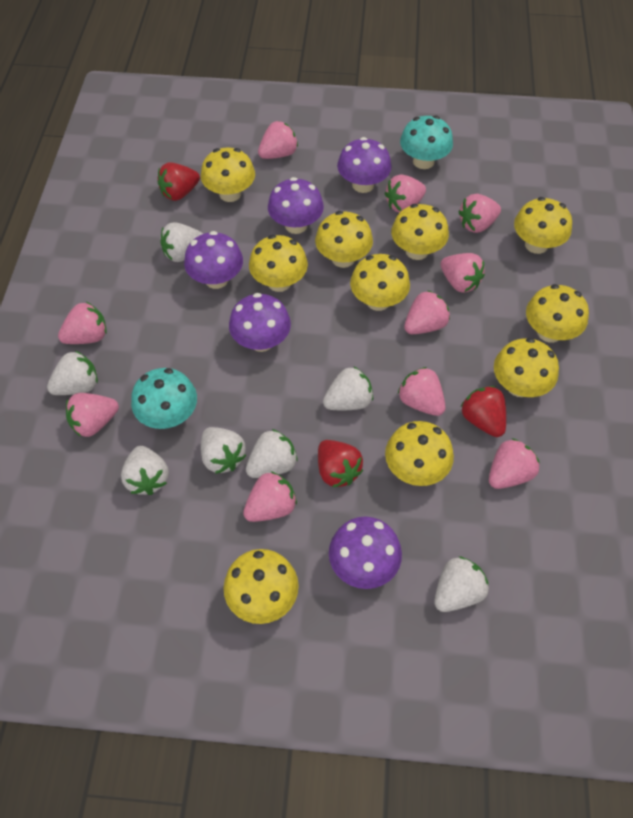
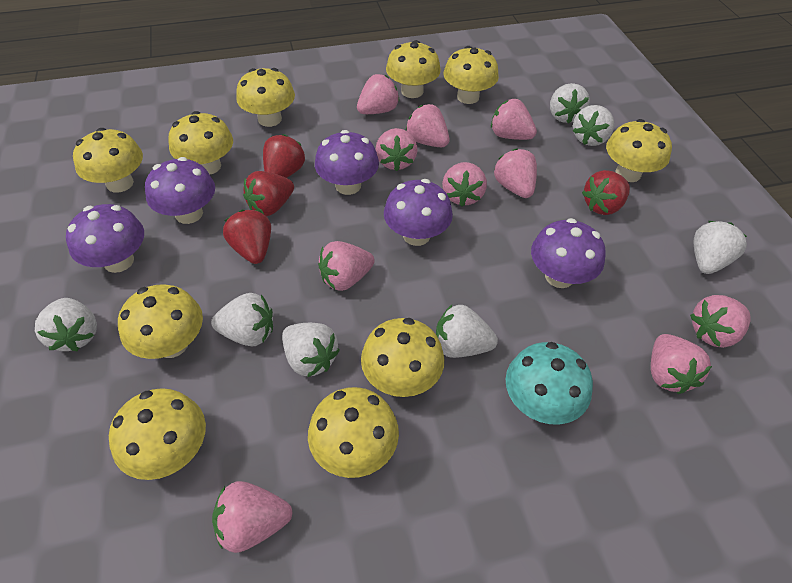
red strawberry: [157,162,200,201] [318,440,363,488] [461,386,506,437] = 3 -> [223,210,271,264] [243,171,294,216] [263,134,305,178] [582,170,630,215] = 4
turquoise mushroom: [131,368,197,429] [400,115,453,169] = 2 -> [505,342,593,425] = 1

